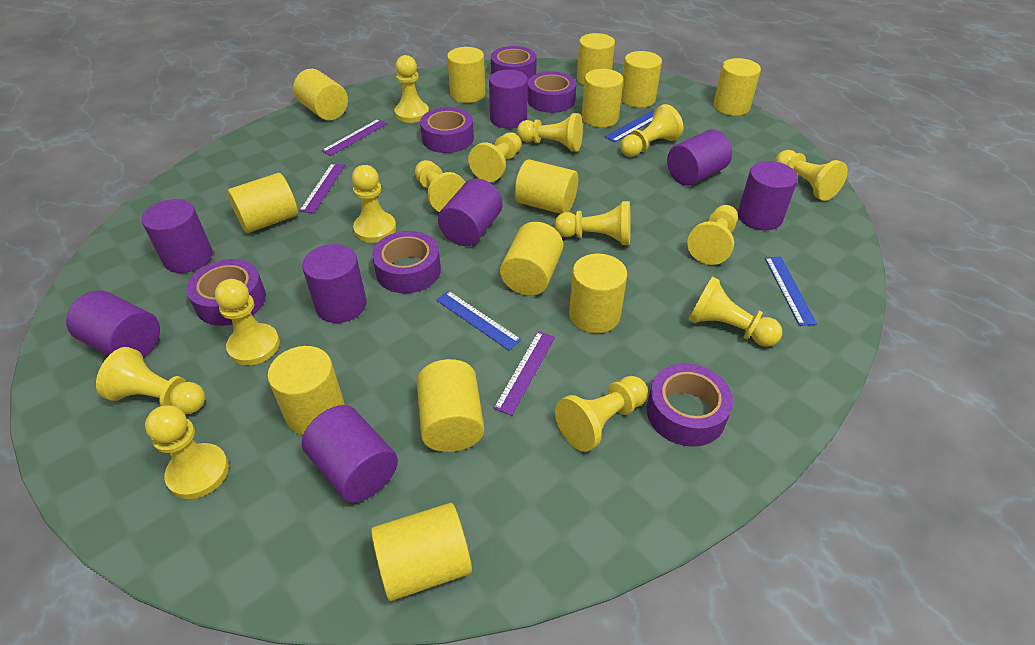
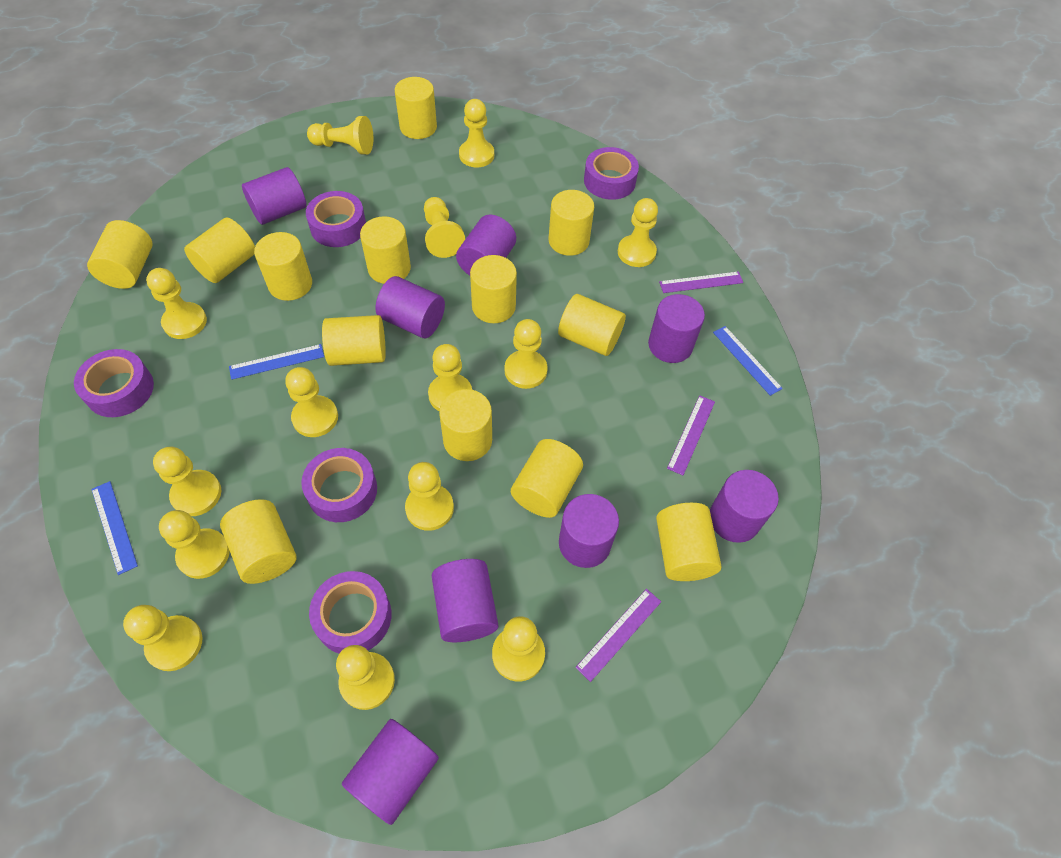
purple tape: [186,259,266,326] [372,231,441,293] [420,107,474,153] [491,46,537,80] [527,71,576,113] [647,363,733,447] = 6 -> [74,349,154,417] [301,448,377,522] [306,191,366,247] [309,571,391,654] [584,147,639,200] = 5

